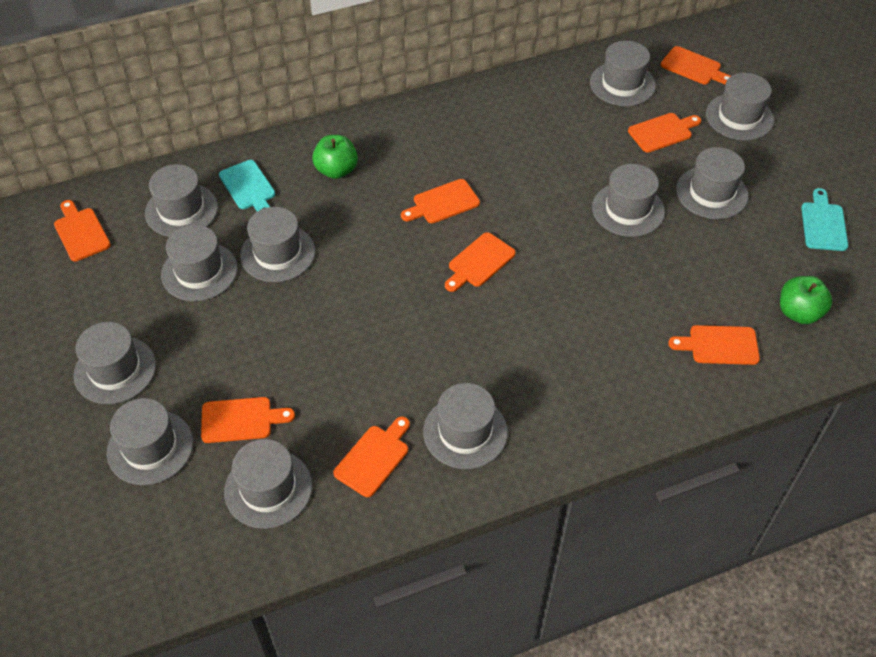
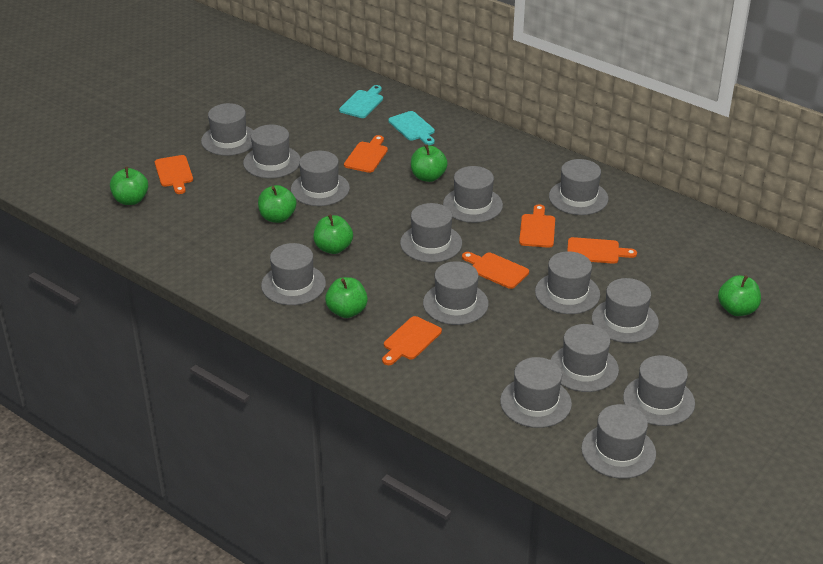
green apple: [312,135,358,179] [780,276,832,324] = 2 -> [110,167,148,205] [258,185,296,223] [313,214,353,254] [325,277,368,318] [411,144,448,182] [718,275,761,316] = 6
grey hat: [73,322,156,404] [107,398,193,485] [145,164,218,237] [161,225,238,301] [224,439,312,529] [240,207,315,282] [423,383,508,469] [590,41,656,106] [592,164,665,237] [676,147,748,219] [706,73,774,141] = 11 -> [201,103,254,156] [243,125,300,178] [261,243,326,305] [291,151,350,206] [400,203,462,262] [423,261,489,325] [443,166,503,223] [500,357,572,428] [535,251,600,314] [549,159,608,215] [550,324,619,392] [581,404,656,479] [592,278,659,343] [623,355,695,426] = 14
orange cutting board: [54,200,111,261] [201,397,295,443] [333,417,410,497] [401,179,480,223] [445,232,516,292] [628,113,701,153] [661,46,731,84] [668,325,760,365] = 8 -> [155,155,193,194] [344,135,388,173] [382,316,442,365] [462,252,529,289] [519,204,555,248] [567,237,637,264] = 6

